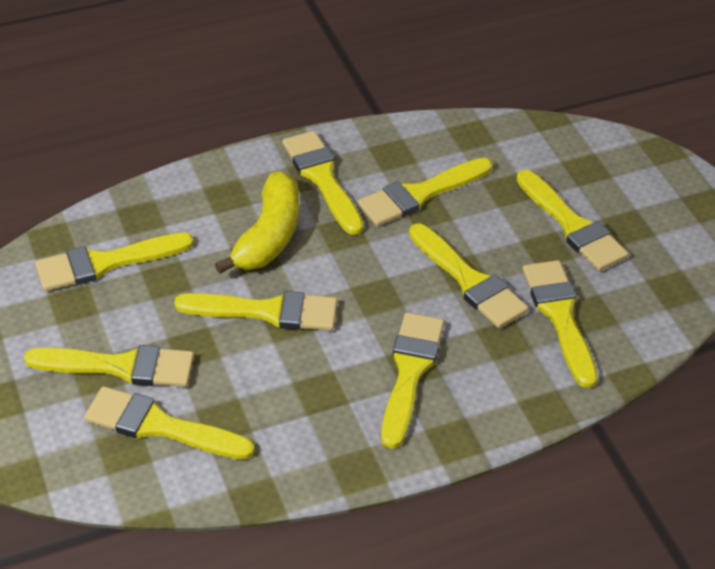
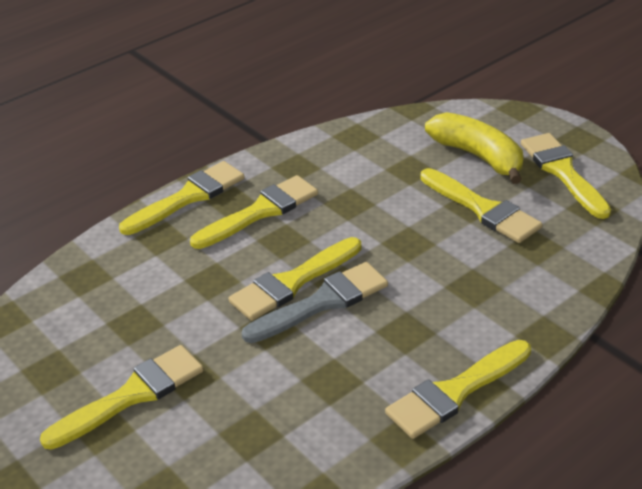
grey brush: none = 0 -> [242,262,388,343] = 1
yellow brush: [24,345,194,387] [35,233,194,291] [84,386,255,460] [174,291,337,331] [282,131,363,235] [357,158,492,226] [381,312,444,449] [409,223,528,328] [516,170,628,271] [523,260,598,388] = 10 -> [40,345,204,450] [119,161,245,235] [190,175,318,249] [228,237,361,321] [385,340,531,439] [420,168,542,243] [521,133,611,219] = 7

